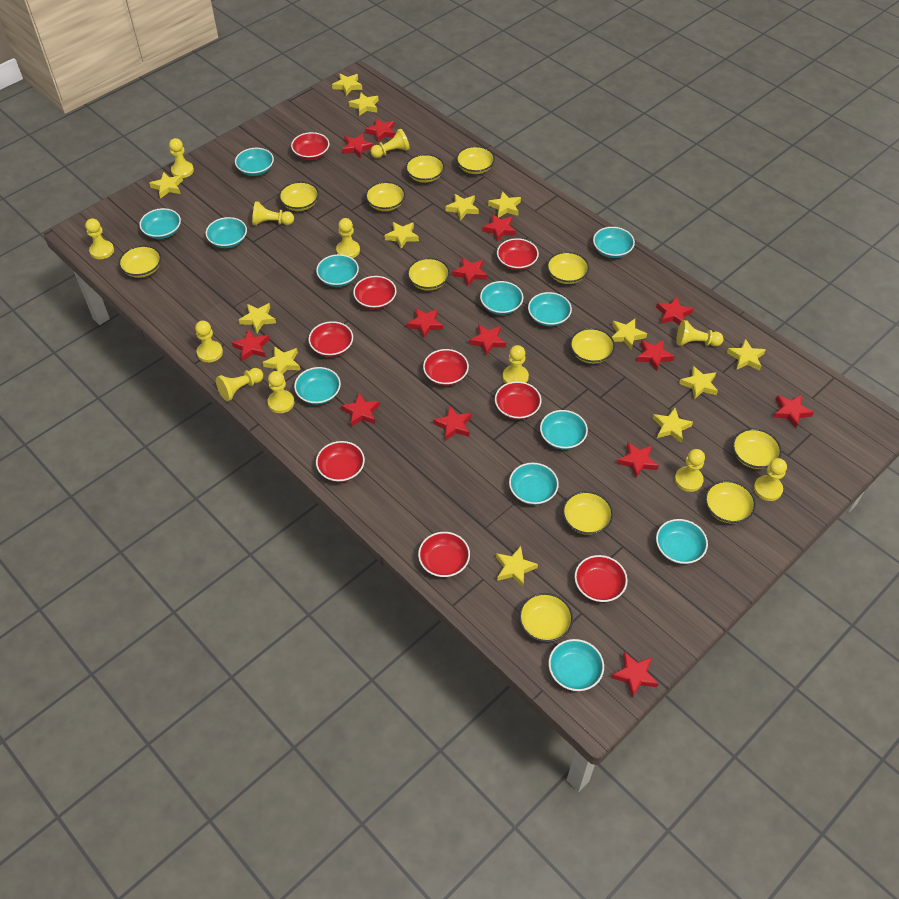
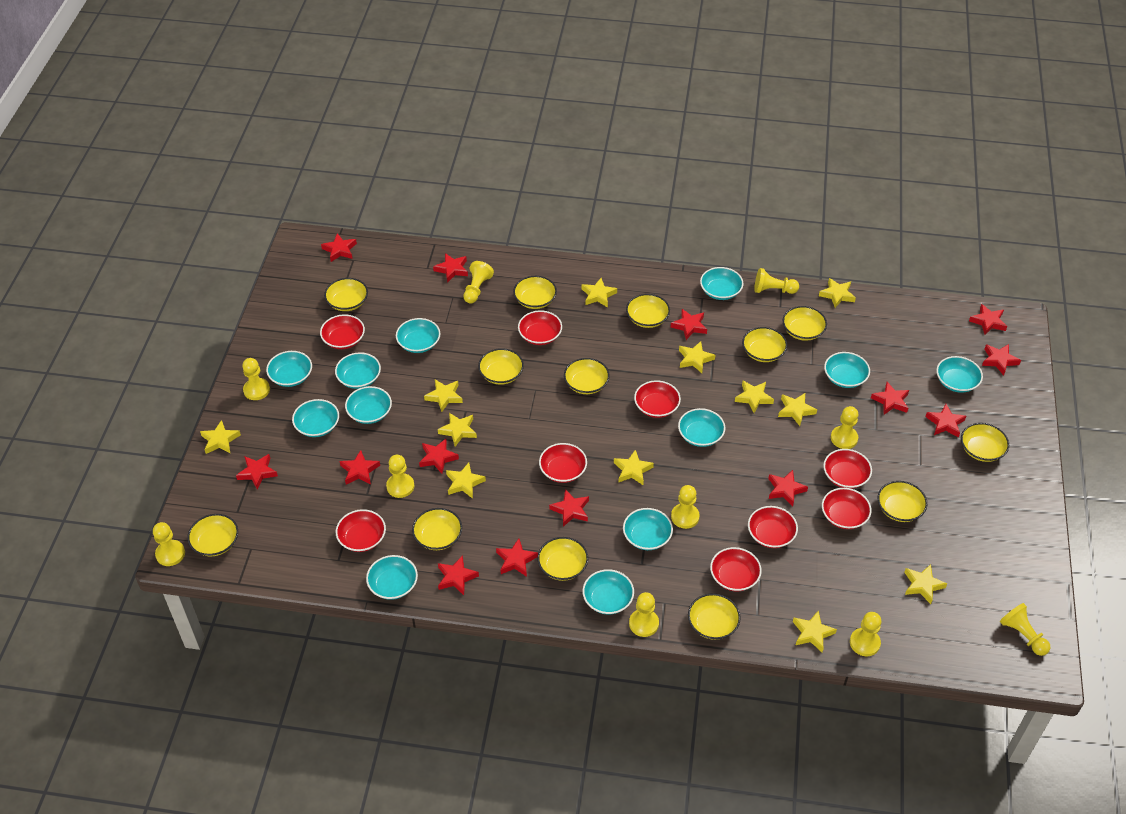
yellow bowl: [119,245,161,278] [279,181,319,211] [365,182,405,211] [406,154,445,183] [407,258,450,291] [456,146,495,174] [519,593,573,642] [547,252,589,284] [562,491,613,535] [570,328,615,364] [705,480,756,524] [732,429,782,469] = 12 -> [187,514,238,557] [324,278,368,311] [412,508,462,550] [478,348,524,385] [513,276,557,309] [537,537,588,581] [564,358,610,394] [626,294,670,328] [688,593,741,640] [742,327,787,362] [782,306,827,341] [878,481,927,522] [961,423,1009,462] = 13
yellow pawn: [85,218,114,259] [169,138,194,178] [195,321,223,363] [216,368,263,401] [252,201,294,225] [267,371,295,413] [336,218,360,258] [370,129,410,158] [503,345,529,383] [675,449,705,492] [677,320,724,347] [754,458,787,501] = 12 -> [153,522,185,566] [242,358,270,400] [386,455,414,498] [463,261,494,303] [629,592,659,637] [671,485,700,529] [754,268,799,294] [831,406,859,449] [850,612,882,656] [1000,603,1050,656] = 10
yellow star: [149,172,183,198] [239,303,276,333] [262,346,300,374] [332,74,362,96] [349,93,379,116] [385,222,419,249] [446,194,479,221] [488,191,521,218] [496,546,538,587] [612,319,647,350] [653,408,693,443] [679,366,718,399] [727,339,766,371] = 13 -> [200,420,241,454] [424,380,463,412] [438,413,477,446] [446,463,486,499] [582,278,617,308] [614,450,654,485] [679,341,716,373] [735,380,774,413] [778,393,817,426] [793,611,837,652] [819,278,856,308] [904,564,947,604] = 12

